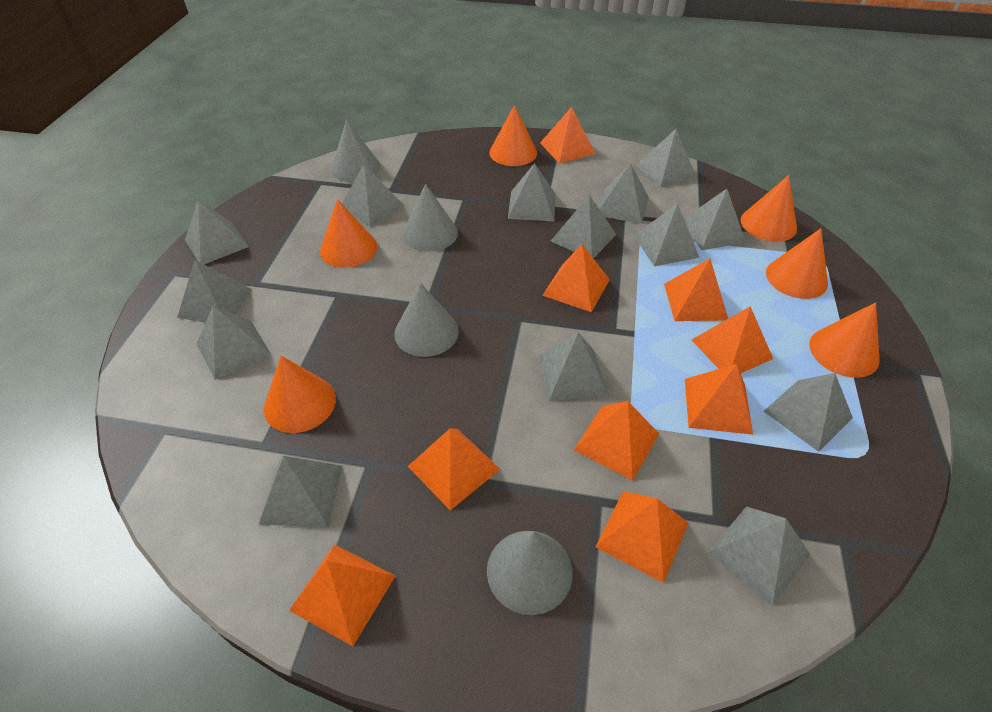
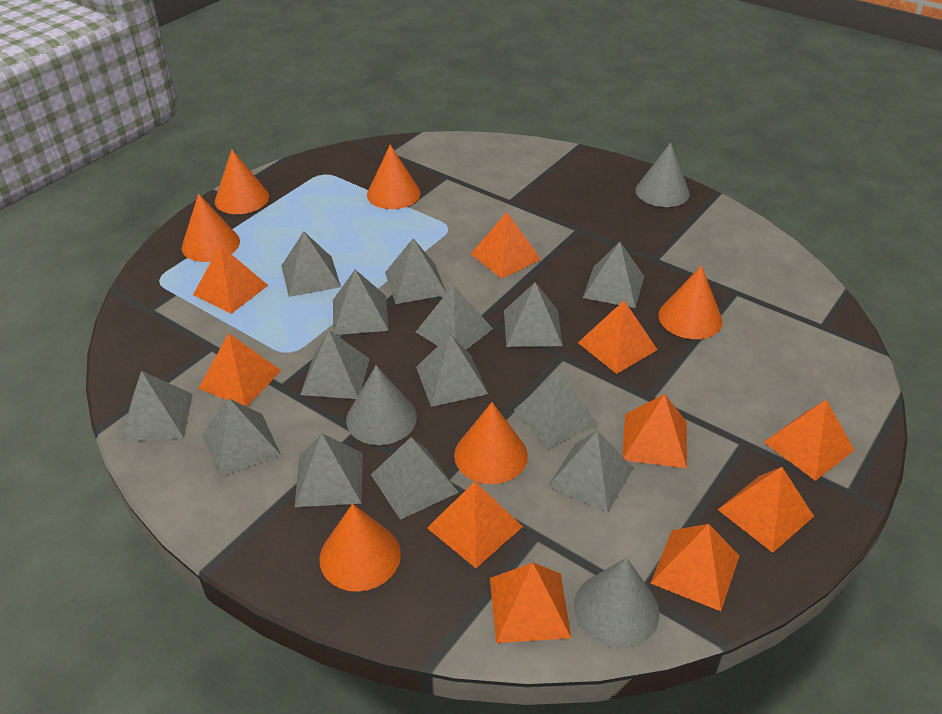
grey cone: [331,120,381,182] [394,283,459,357] [403,184,458,252] [487,531,573,615] = 4 -> [346,365,417,445] [574,558,659,648] [636,142,690,207] = 3
orange pyramid: [289,544,395,646] [408,428,500,510] [540,107,596,164] [542,244,610,312] [574,401,659,481] [595,491,688,583] [664,259,728,321] [685,364,753,435] [692,306,773,373] = 9 -> [193,245,268,314] [198,333,281,407] [427,482,523,568] [471,212,541,279] [490,562,571,643] [578,300,658,374] [623,394,687,468] [650,524,740,611] [718,467,814,553] [764,400,855,481] = 10

